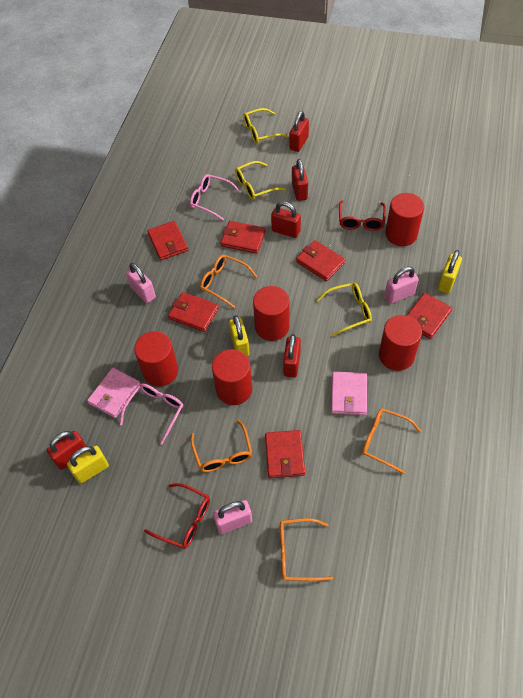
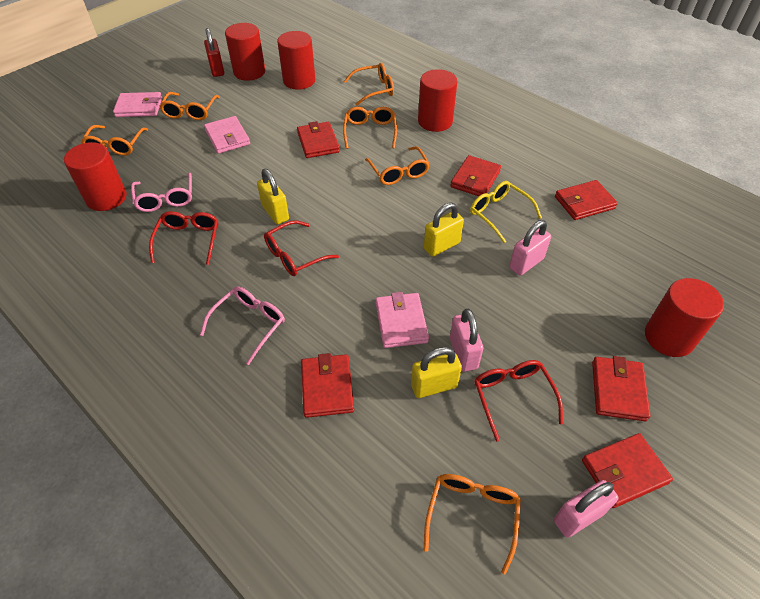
orange glasses: [191,420,252,472] [200,254,257,308] [280,518,333,581] [362,408,421,474] = 4 -> [81,125,149,156] [159,92,220,120] [343,107,397,149] [344,63,394,106] [365,146,430,185] [424,474,521,574] = 6
pink wallet: [87,368,140,418] [331,371,367,415] = 2 -> [113,92,162,117] [204,116,250,154] [376,292,429,348] = 3
red glasses: [144,483,210,549] [339,200,386,231] = 2 -> [149,211,218,265] [264,220,339,276] [474,360,563,441] = 3
red padlock: [47,431,86,470] [271,201,301,238] [283,334,301,378] [290,111,309,152] [292,159,308,201] = 5 -> [204,28,224,77] = 1
yellow glasses: [235,161,285,200] [243,108,289,144] [316,283,372,336] = 3 -> [470,181,542,243] = 1

